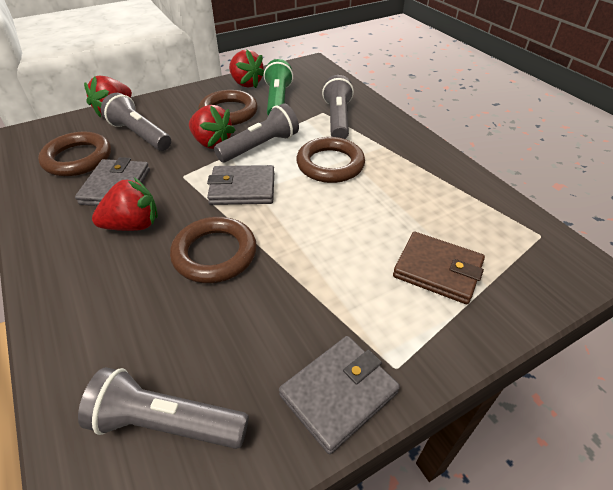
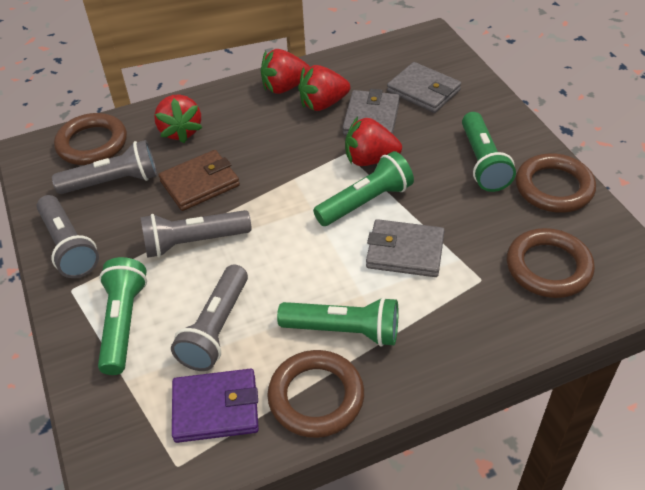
green flashlight: [264,59,293,116] = 1 -> [98,257,147,375] [277,297,398,347] [313,151,414,226] [462,112,516,192] = 4
purple wallet: none = 0 -> [172,369,259,443] = 1

